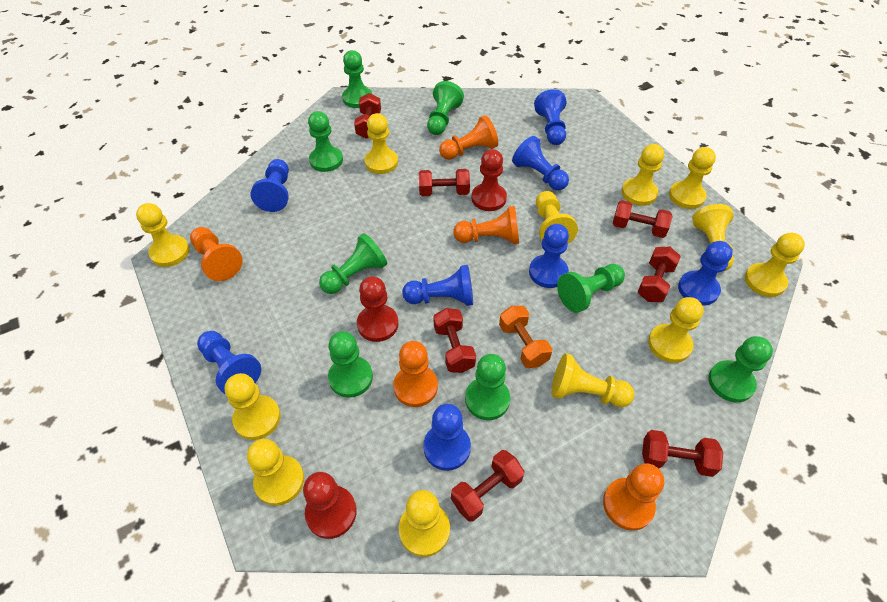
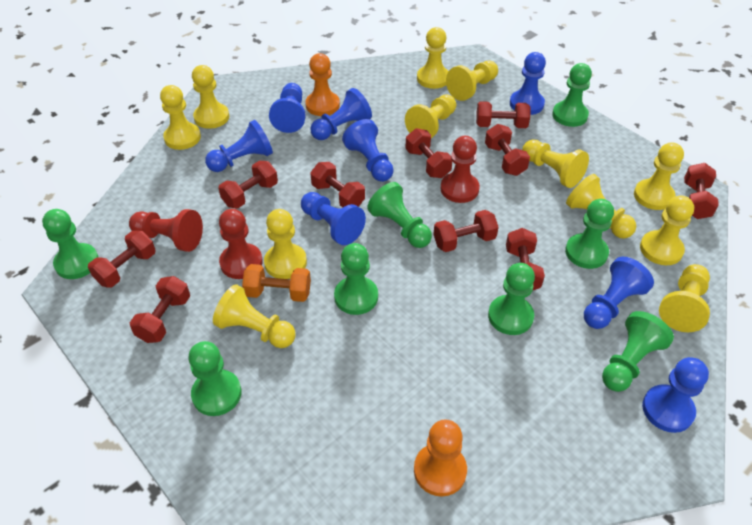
orange pawn: [190,227,243,281] [393,341,438,407] [439,115,498,160] [453,206,519,244] [603,463,664,531] = 5 -> [305,53,340,116] [414,420,467,496] = 2
red dumbbell: [354,93,381,139] [419,169,470,196] [433,308,476,373] [451,450,525,522] [613,200,672,238] [638,247,681,302] [642,430,723,477] = 7 -> [88,230,156,288] [130,276,190,343] [218,161,278,209] [310,162,365,207] [405,128,452,178] [433,210,499,252] [476,101,530,128] [485,124,530,176] [506,228,545,290] [684,163,719,219] = 10

